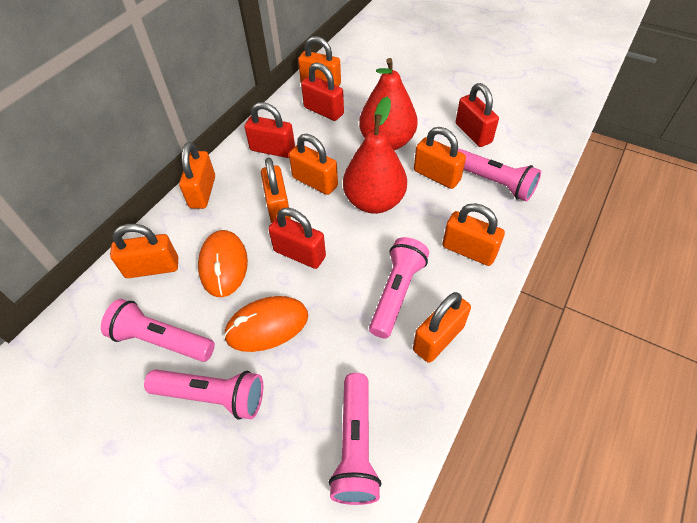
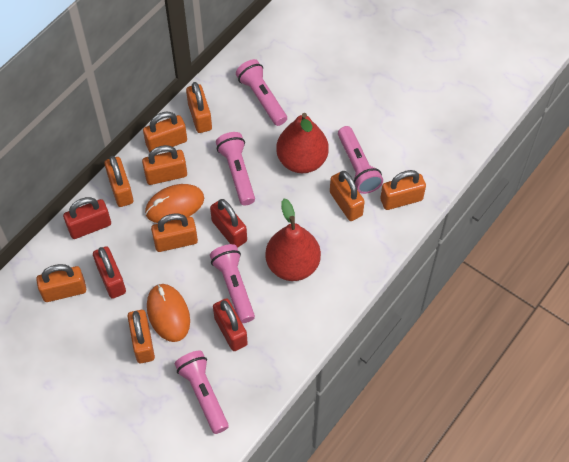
orange padlock: [110,224,178,278] [179,142,215,209] [261,158,291,223] [289,134,338,195] [298,36,341,86] [413,292,471,363] [414,127,466,189] [442,203,505,266] = 8 -> [36,264,86,302] [104,156,133,207] [128,310,155,363] [142,145,187,185] [143,112,187,152] [151,213,198,252] [186,82,212,133] [330,171,365,221] [380,170,426,210] = 9

